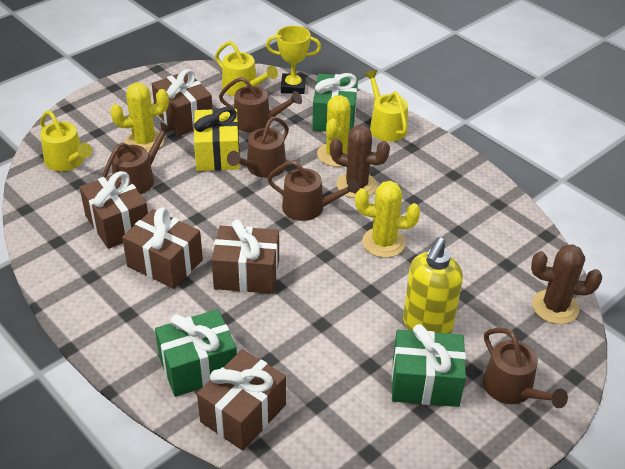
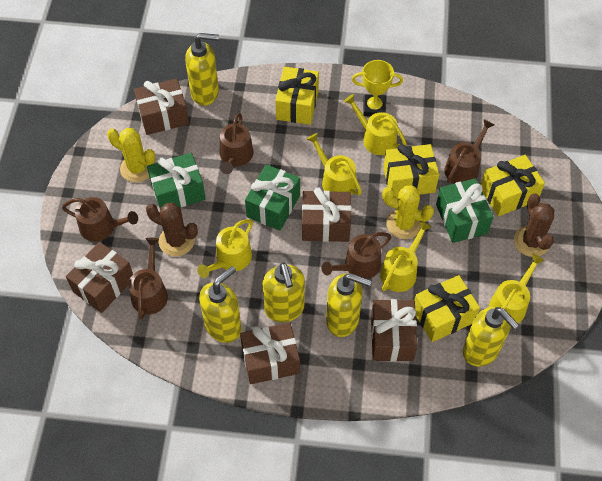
yellow cactus: [110,83,169,153] [317,95,351,167] [355,181,420,258] = 3 -> [107,128,155,182] [382,185,434,239] = 2
yellow gift: [194,107,240,171] = 1 -> [275,67,319,125] [383,144,439,197] [415,275,480,342] [481,155,545,216] = 4
yellow soap dispenser: [403,237,463,334] = 1 -> [185,33,219,106] [199,266,242,343] [262,262,305,322] [326,273,372,337] [463,307,519,367] = 5
yellow watering can: [40,111,92,171] [215,41,278,96] [364,70,408,142] = 3 -> [197,219,253,278] [307,133,362,195] [344,94,407,155] [380,221,432,292] [489,254,545,323] = 5

